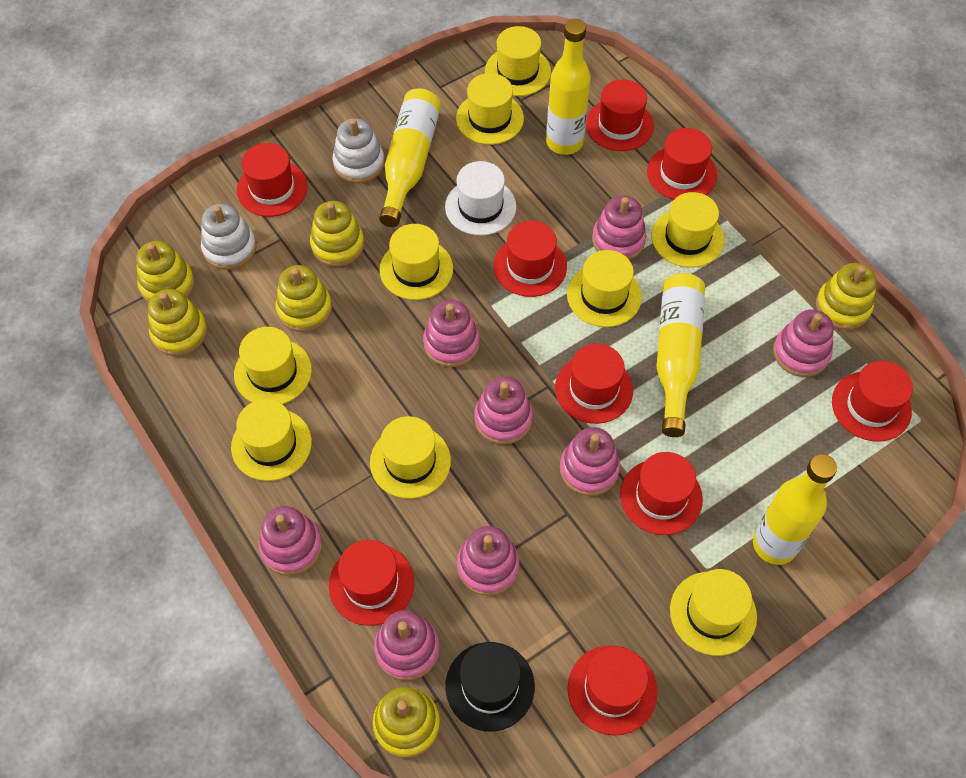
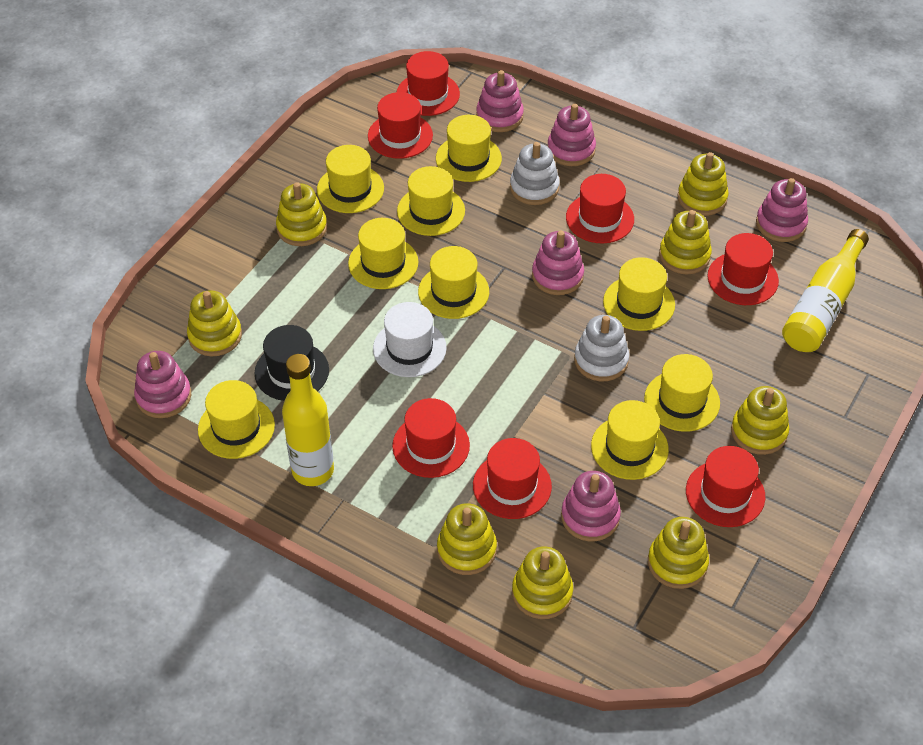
pink stacking toy: [259,506,322,576] [374,610,440,681] [423,300,480,367] [457,526,520,596] [474,376,533,445] [560,427,620,496] [592,195,646,260] [773,310,834,377] = 8 -> [134,351,191,418] [476,70,524,132] [532,231,584,295] [547,104,596,166] [561,471,621,542] [756,178,808,242] = 6
red hat: [237,143,308,217] [329,540,414,626] [494,221,567,297] [555,344,633,424] [568,645,657,736] [586,79,654,151] [620,452,703,535] [647,128,717,200] [832,361,913,441] = 9 -> [368,92,433,159] [392,398,470,478] [397,51,460,116] [473,438,552,519] [566,174,634,243] [686,446,765,527] [707,233,779,305] = 7
yellow bottle: [379,88,441,227] [546,19,591,155] [656,273,705,437] [753,454,837,565] = 4 -> [282,354,334,486] [782,229,869,352] = 2
yellow stacking toy: [136,241,195,303] [148,289,207,356] [275,265,332,332] [310,201,364,267] [373,687,440,758] [816,263,877,330] = 6 -> [187,290,242,357] [276,182,327,246] [437,503,497,575] [512,546,573,619] [648,517,709,589] [659,210,712,274] [678,152,729,216] [731,386,789,455] = 8

